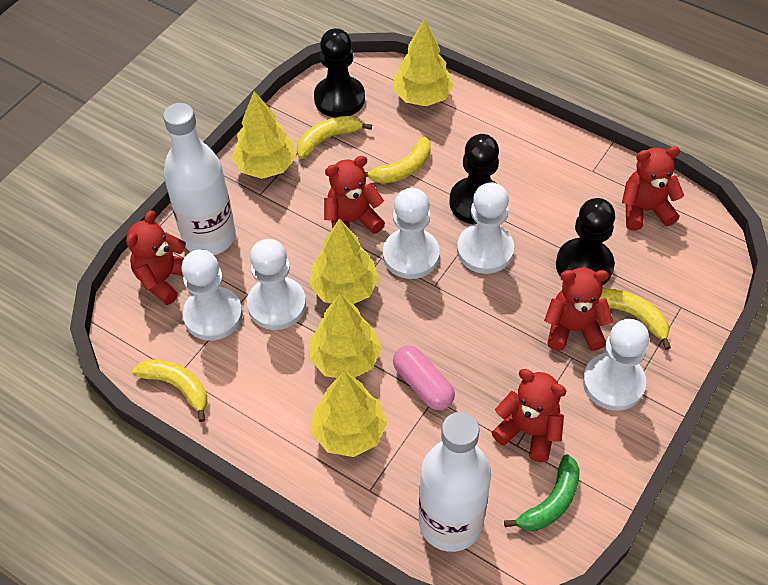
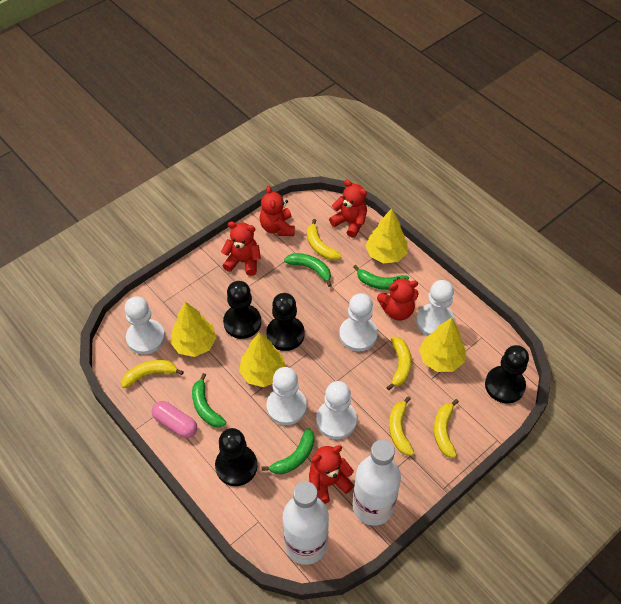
black pawn: [314,28,365,117] [450,134,499,224] [556,198,615,285] = 3 -> [215,428,257,486] [223,281,261,339] [266,293,305,351] [485,345,529,404] = 4
green banana: [504,454,580,531] = 1 -> [192,373,226,427] [262,428,314,475] [284,253,332,287] [353,265,409,290] = 4
yellow banana: [132,359,207,422] [297,116,372,159] [365,137,431,184] [599,289,671,350] = 4 -> [122,360,184,388] [307,219,342,260] [386,337,412,390] [389,396,414,455] [434,399,459,458] = 5
yellow tree: [232,91,296,179] [309,293,381,378] [310,219,379,304] [312,371,387,457] [393,19,454,106] = 5 -> [170,302,217,357] [239,332,286,387] [365,208,408,264] [419,318,466,372] = 4

